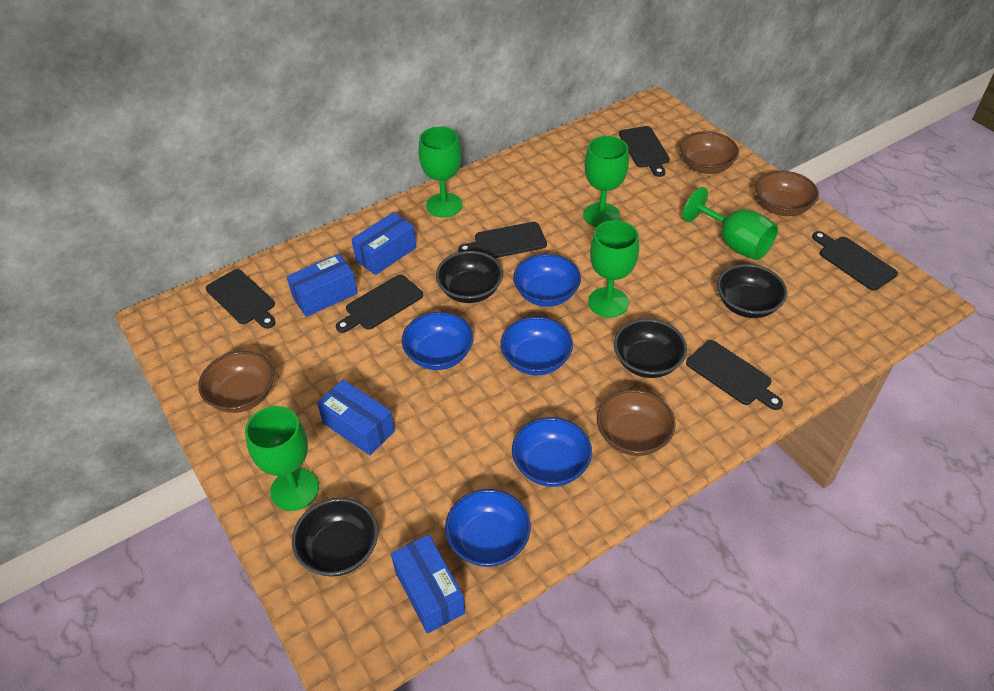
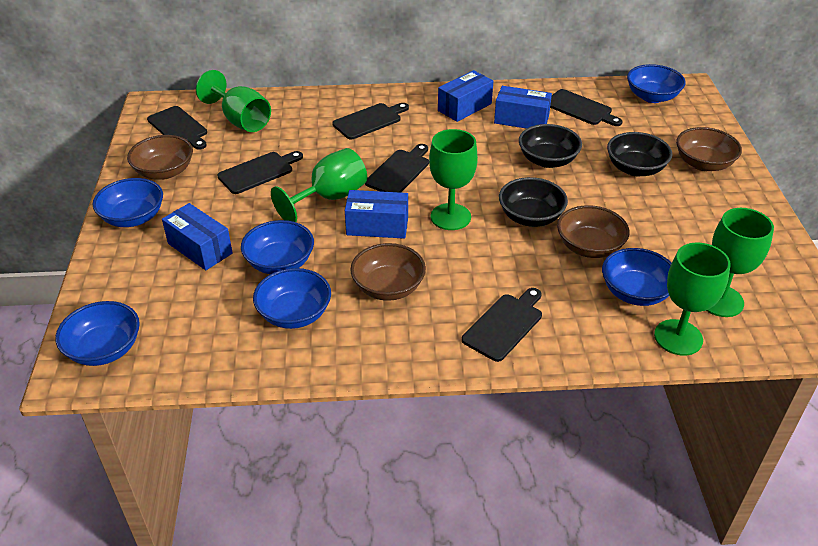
black bowl: [292,498,378,576] [436,251,503,303] [614,319,687,378] [717,264,787,318] = 4 -> [499,177,568,227] [519,124,582,168] [607,132,673,176] = 3
blue bowl: [402,312,473,370] [445,489,531,567] [501,317,573,375] [512,417,592,487] [513,254,581,307] = 5 -> [55,301,140,366] [92,178,163,227] [241,220,314,274] [253,268,331,329] [602,248,672,306] [627,64,686,103] = 6

